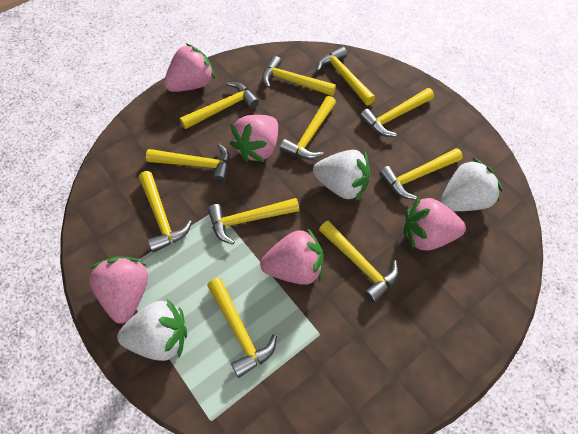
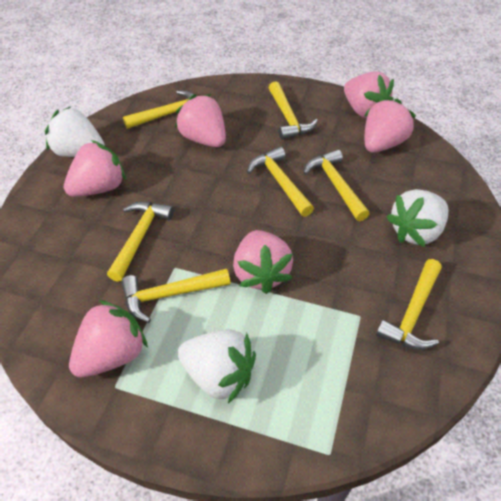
pink strawberry: [88,256,148,324] [164,43,215,92] [230,115,278,162] [260,228,324,285] [404,196,466,250] = 5 -> [64,140,126,197] [69,300,148,378] [175,94,226,147] [233,230,293,294] [344,71,394,118] [365,99,416,153] = 6
yellow hammer: [139,171,192,252] [146,143,230,183] [180,82,259,129] [207,278,277,378] [208,198,299,245] [262,56,336,96] [280,96,336,159] [317,46,375,105] [319,220,399,303] [360,88,434,137] [379,148,463,200] = 11 -> [107,201,174,282] [121,268,230,323] [123,90,193,129] [247,147,314,217] [269,82,318,140] [303,149,369,221] [376,259,442,350] = 7

